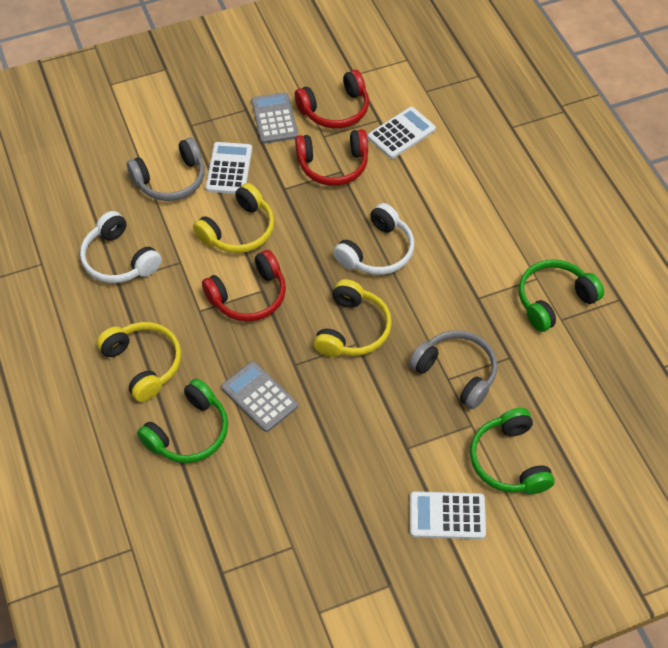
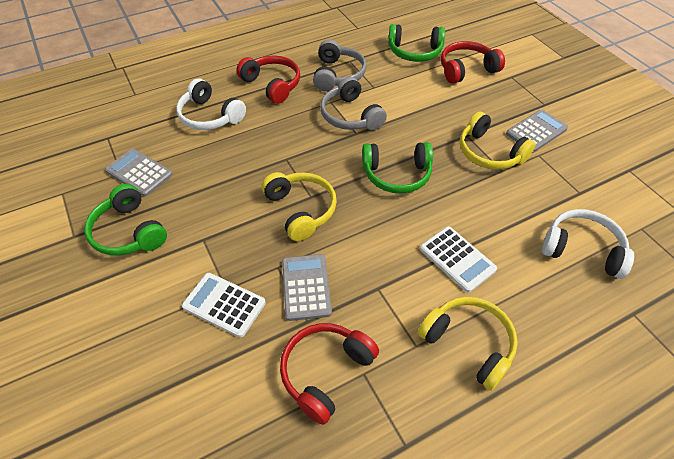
grey calculator: [221,361,298,432] [251,92,298,144] = 2 -> [105,149,173,197] [282,254,332,321] [506,110,568,152] = 3
white calculator: [206,142,252,194] [368,107,436,159] [410,491,486,539] = 3 -> [182,273,266,338] [420,226,497,293] = 2

